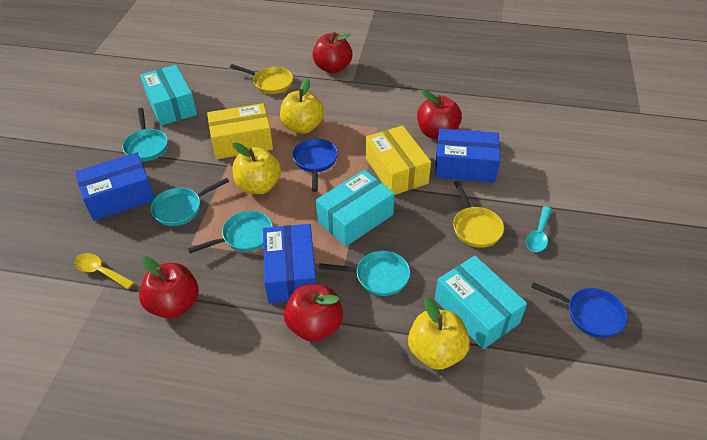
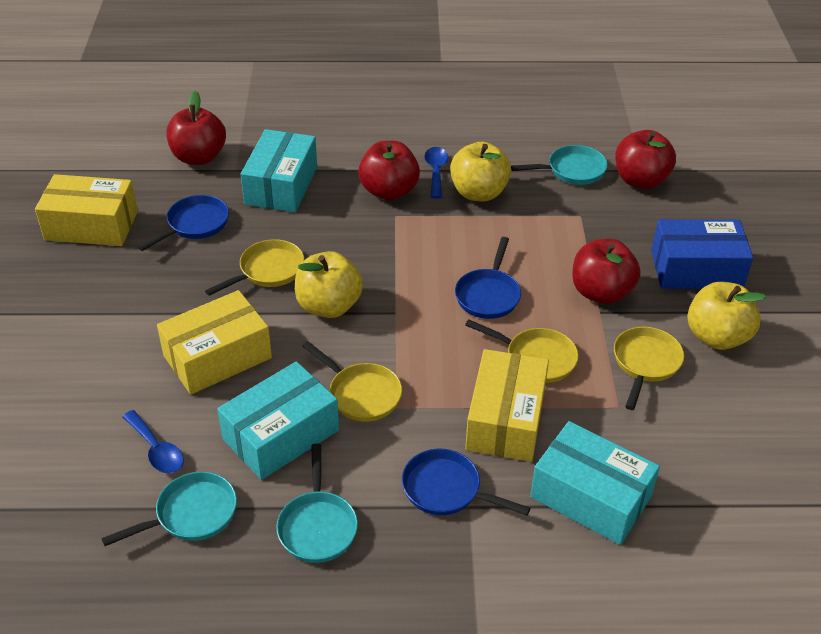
blue box: [75,152,155,221] [263,224,316,304] [435,129,500,183] = 3 -> [651,219,753,289] = 1
blue pan: [293,139,338,192] [531,282,628,338] = 2 -> [138,195,229,251] [402,449,530,516] [455,237,521,319] = 3
blue spoon: none = 0 -> [122,410,184,473] [424,147,448,199] = 2
turquoise pan: [122,108,168,161] [151,178,229,226] [188,211,273,254] [319,251,410,296] = 4 -> [101,471,237,546] [276,444,358,563] [511,145,608,185] = 3
turquoise spoon: [526,206,552,252] = 1 -> none = 0
yellow box: [207,103,273,159] [366,125,431,195] = 2 -> [35,174,138,246] [157,290,272,394] [465,349,549,462] = 3
yellow pan: [230,64,293,94] [453,181,504,248] = 2 -> [205,239,304,296] [302,341,402,422] [465,319,578,383] [614,327,684,410] = 4
yellow spoon: [74,253,134,289] = 1 -> none = 0

